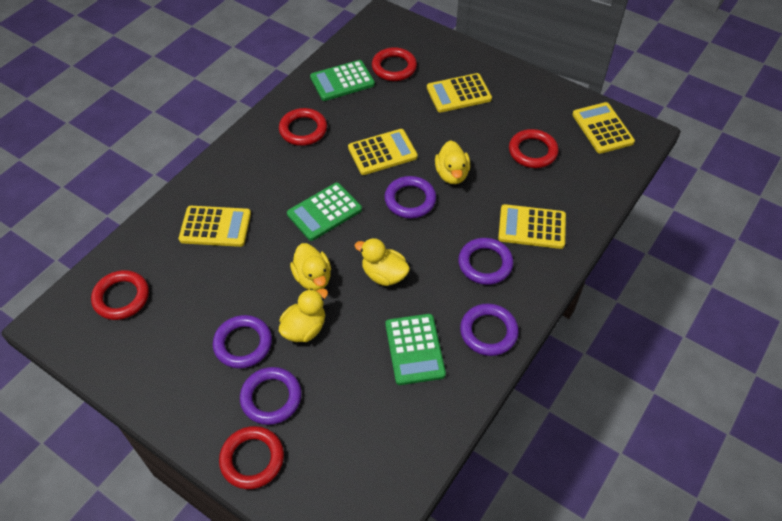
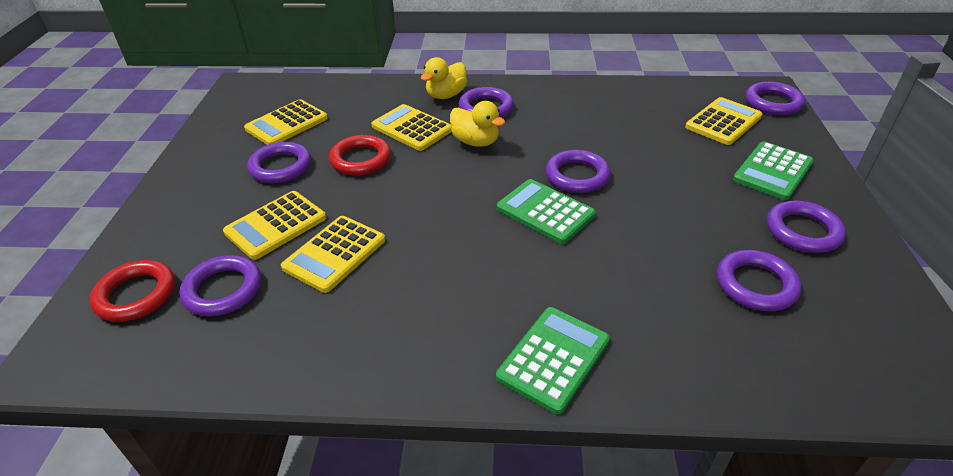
purple ring: [213,315,272,369] [240,367,302,425] [384,176,436,218] [458,238,514,285] [460,303,519,356] = 5 -> [179,255,261,316] [247,142,311,183] [459,87,514,118] [546,150,611,193] [717,250,801,311] [745,81,805,115] [767,200,846,253] = 7
red ring: [91,270,149,320] [219,426,284,489] [279,108,327,146] [372,47,417,81] [509,129,559,168] = 5 -> [90,260,175,322] [329,135,391,175] = 2
yellow duck: [279,288,328,342] [290,243,331,291] [355,238,410,286] [435,140,470,184] = 4 -> [421,57,467,99] [450,101,505,147] = 2

